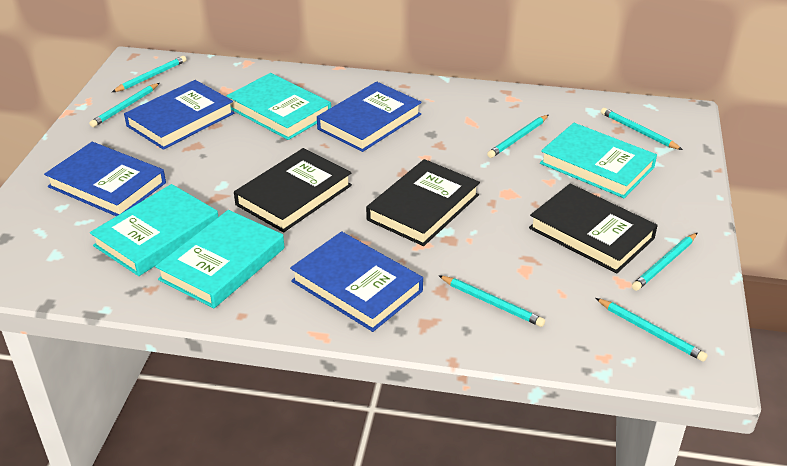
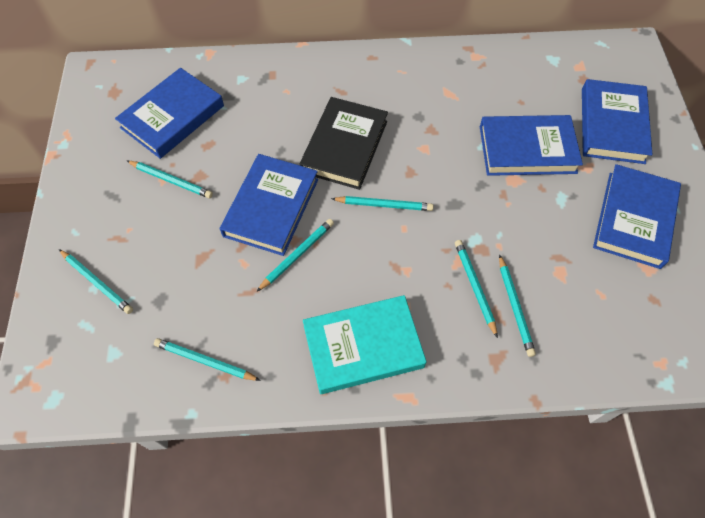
black book: [234,148,352,232] [366,159,480,246] [529,184,658,274] = 3 -> [300,97,388,190] = 1
blue book: [44,142,166,216] [124,80,234,150] [290,231,423,332] [317,82,422,152] = 4 -> [115,68,224,159] [220,154,318,256] [480,115,583,176] [582,79,652,164] [593,164,681,269] = 5
turquoise book: [90,184,218,276] [155,210,284,308] [227,73,331,140] [540,123,657,198] = 4 -> [303,295,426,394] = 1

